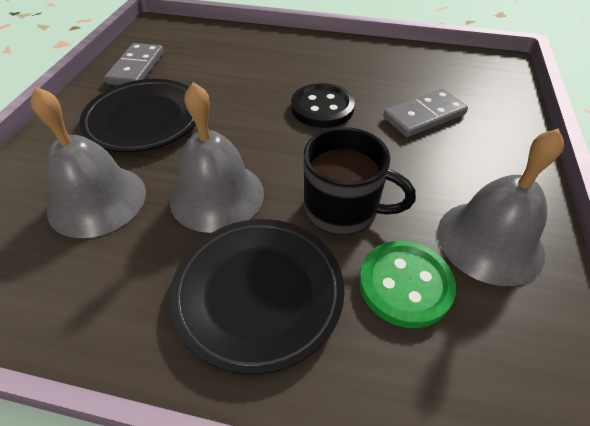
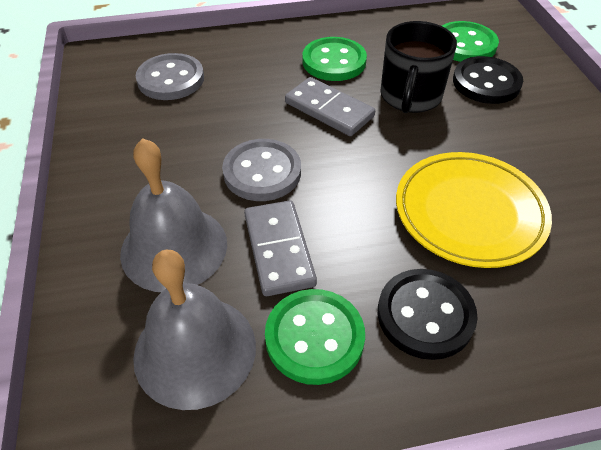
black button: [291,83,355,128] = 1 -> [378,269,478,360] [453,56,523,104] = 2
black plate: [79,79,196,153] [169,219,344,375] = 2 -> none = 0
green button: [359,241,456,328] = 1 -> [265,289,365,385] [302,37,367,81] [442,21,499,62] = 3
grey bell: [30,87,146,238] [170,82,264,233] [438,128,564,286] = 3 -> [120,138,227,292] [133,250,256,410] = 2
grey button: none = 0 -> [136,53,204,100] [222,139,301,201] = 2
yellow plate: none = 0 -> [396,152,552,268] = 1

